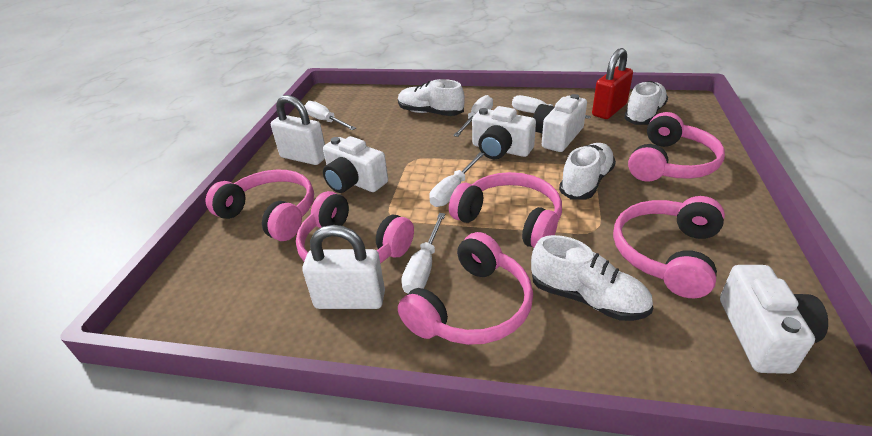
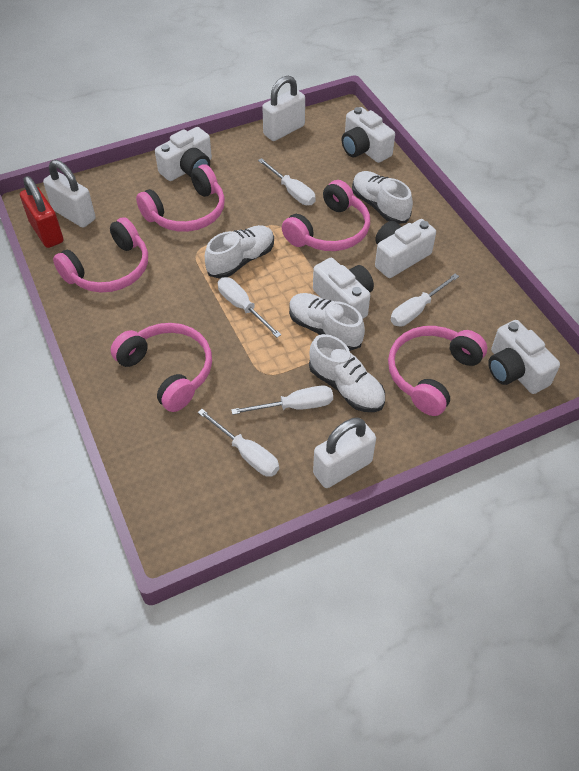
pink headphones: [206,170,314,241] [296,191,414,264] [398,232,533,345] [449,172,562,248] [613,196,725,298] [628,112,725,182] = 6 -> [53,217,148,293] [111,323,212,412] [136,164,225,232] [282,180,370,251] [388,326,487,416] = 5
white camera: [323,136,388,193] [472,106,536,159] [533,94,587,152] [720,265,828,374] = 4 -> [155,127,212,181] [313,258,374,319] [342,107,395,163] [375,219,436,278] [488,320,560,394] = 5
white padlock: [271,95,325,165] [302,225,385,309] = 2 -> [43,160,96,228] [262,76,305,141] [313,418,376,488] = 3

